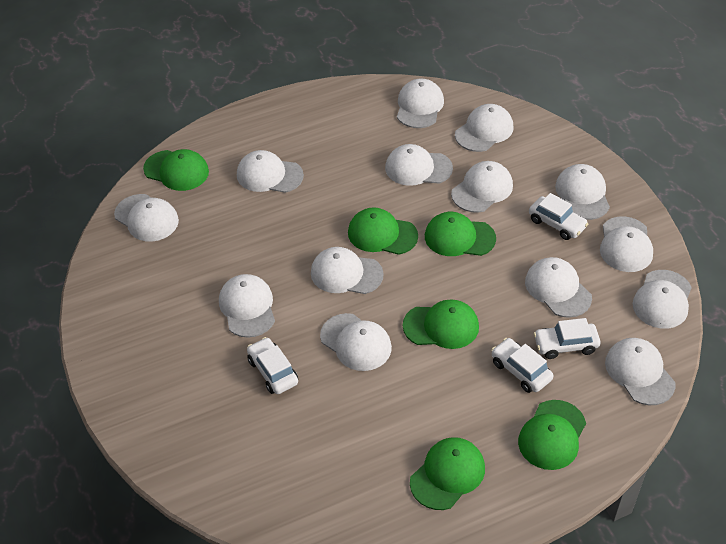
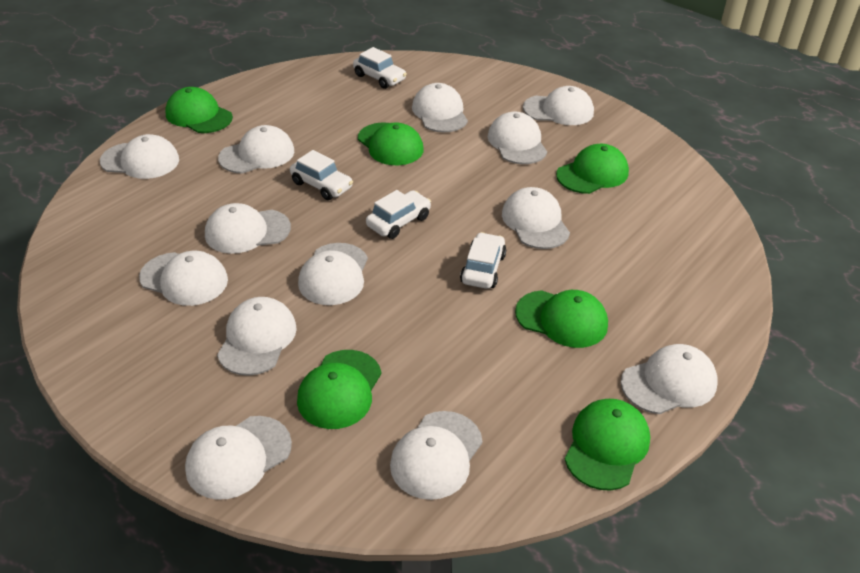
white cap: [114,194,179,241] [219,274,275,338] [237,150,304,193] [311,247,384,294] [320,313,392,371] [385,144,453,186] [397,79,444,128] [451,161,513,213] [455,104,513,152] [525,257,592,318] [555,164,610,220] [600,216,653,272] [605,338,676,405] [633,270,692,329] = 14 -> [100,134,179,179] [139,251,228,306] [185,416,292,500] [205,203,291,254] [217,297,297,376] [218,125,294,173] [298,243,368,305] [390,411,483,500] [412,83,468,132] [488,111,547,164] [502,187,570,249] [523,86,594,125] [621,344,718,414] = 13

